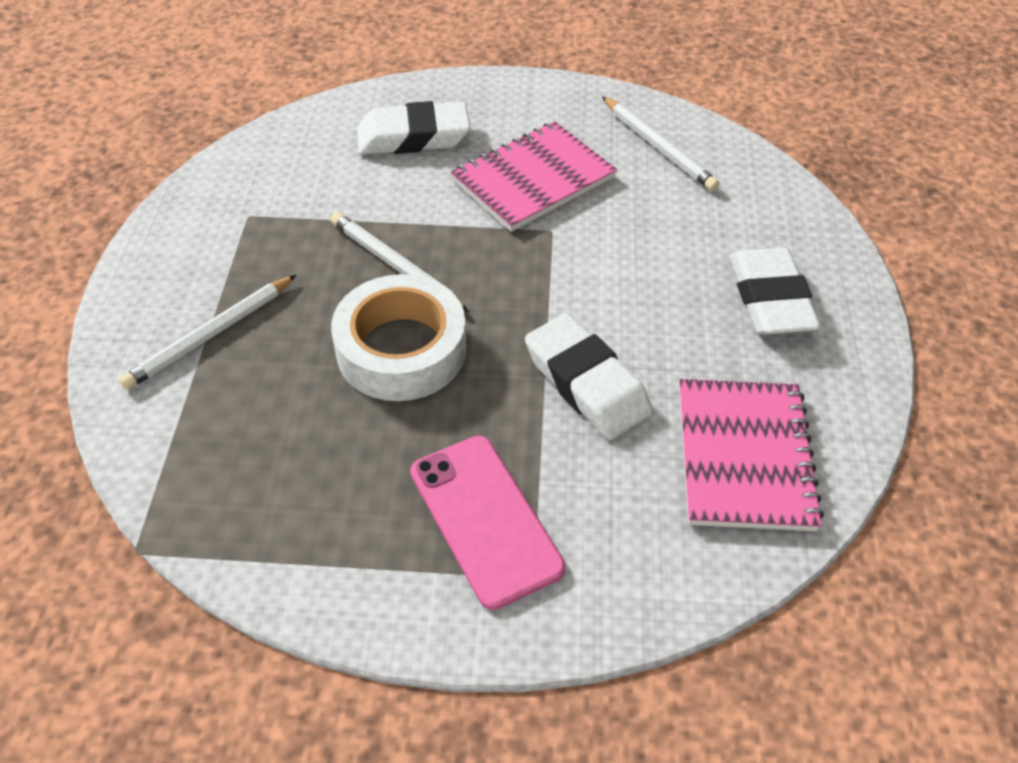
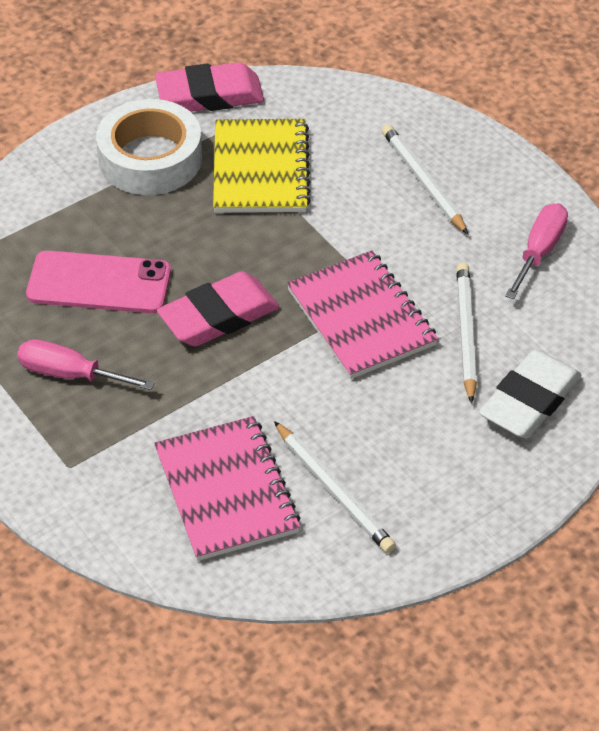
pink eraser: none = 0 -> [155,62,264,112] [157,272,279,347] = 2
pink screwdriver: none = 0 -> [17,339,155,390] [505,203,568,299] = 2
white eraser: [357,101,470,155] [525,313,653,440] [730,248,821,335] = 3 -> [479,349,581,438] = 1
yellow notebook: none = 0 -> [213,119,311,213] = 1

